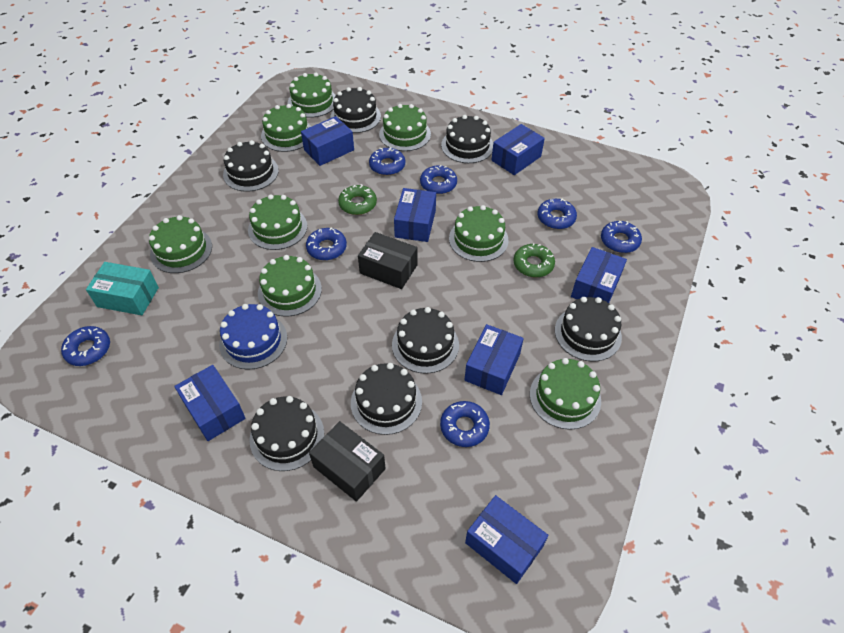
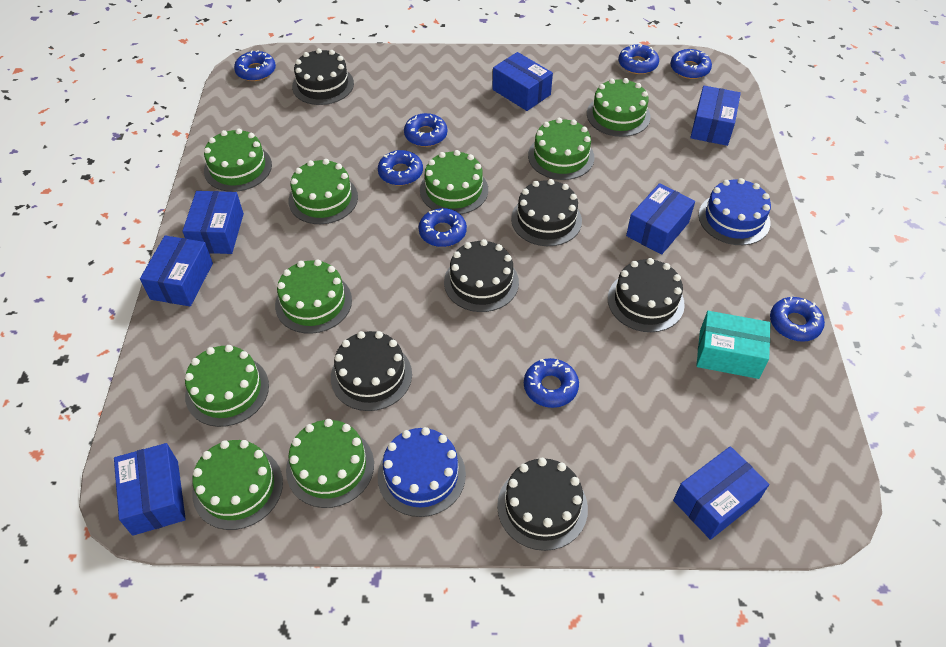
black box: [309,421,386,502] [358,232,418,289] = 2 -> none = 0
black cake: [223,140,279,192] [250,396,324,471] [330,87,381,133] [351,363,422,435] [392,307,459,374] [441,115,493,163] [555,297,622,362] = 7 -> [292,48,354,105] [331,331,412,411] [444,239,519,312] [497,458,588,551] [511,179,582,246] [608,258,685,332] = 6
blue cake: [219,304,287,370] = 1 -> [377,427,466,517] [698,178,771,245] = 2
blue donut: [61,326,110,366] [306,228,347,260] [369,147,405,175] [420,165,457,194] [440,401,490,447] [537,199,577,229] [601,221,642,253] = 7 -> [234,50,276,81] [378,150,423,186] [404,113,447,147] [419,208,467,247] [524,358,579,408] [618,44,659,74] [671,49,712,79] [770,297,825,342] = 8
green cake: [149,215,212,273] [248,194,307,250] [258,255,322,317] [261,104,311,152] [288,73,336,118] [379,104,431,151] [449,205,508,262] [530,358,601,430] = 8 -> [185,345,269,427] [192,440,283,530] [204,128,272,192] [275,259,352,334] [286,419,374,508] [288,159,358,224] [420,150,488,214] [528,118,594,180] [587,78,651,137] = 9
green donut: [338,184,377,215] [513,243,555,277] = 2 -> none = 0

